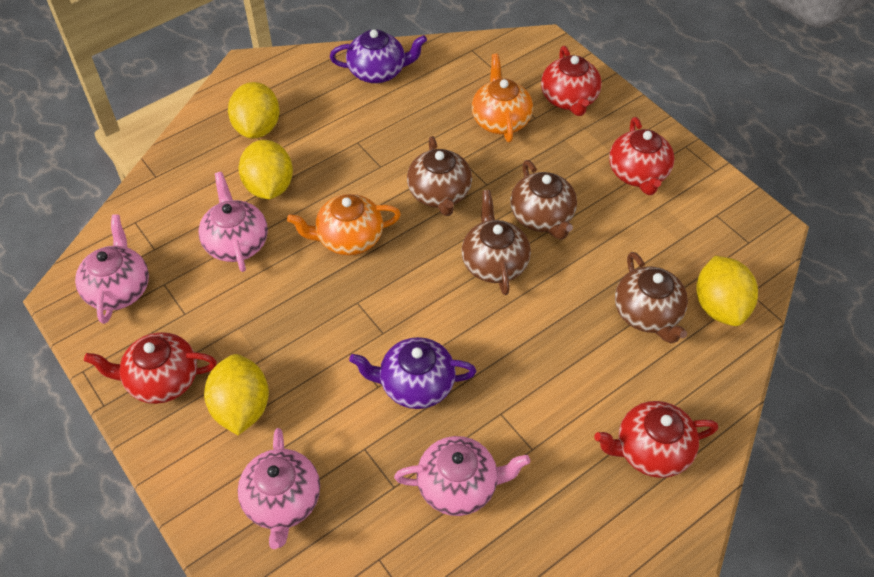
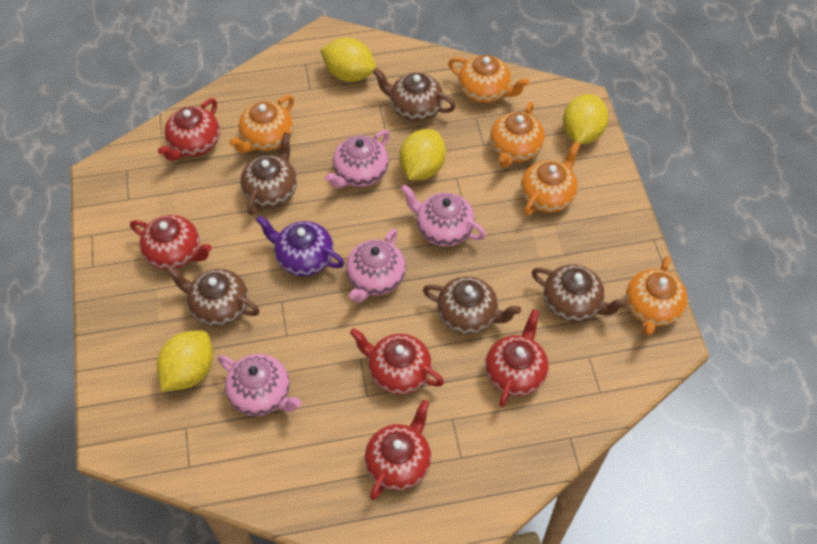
brown teapot: [407,136,472,216] [461,190,531,295] [510,160,577,240] [615,252,688,343] = 4 -> [166,266,260,326] [240,132,297,215] [372,68,456,121] [423,276,521,334] [532,264,628,322] = 5
orange teapot: [287,194,401,255] [472,54,533,142] = 2 -> [229,95,294,153] [448,55,529,103] [490,102,545,168] [521,141,581,216] [625,256,688,336] = 5
purple teapot: [330,29,427,83] [349,337,476,409] = 2 -> [256,215,344,276] = 1
red teapot: [84,332,217,404] [541,46,602,116] [594,401,718,478] [609,117,675,195] = 4 -> [130,215,212,270] [158,98,220,161] [350,328,444,395] [365,400,431,500] [485,309,549,407] = 5

